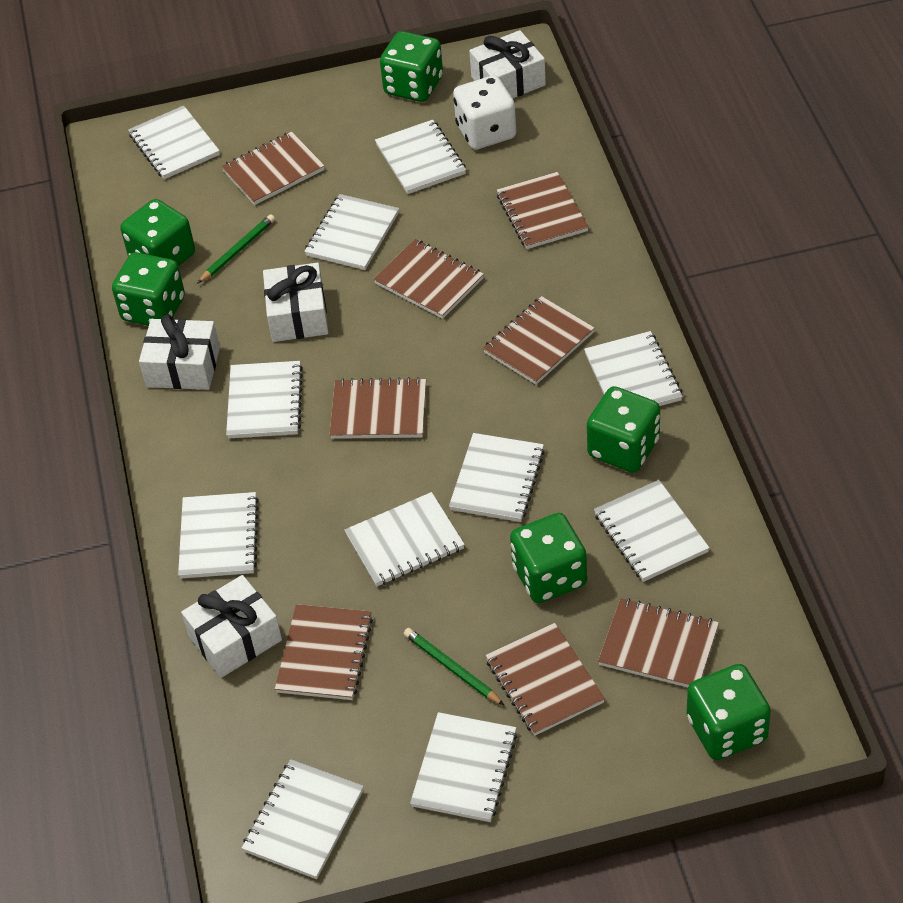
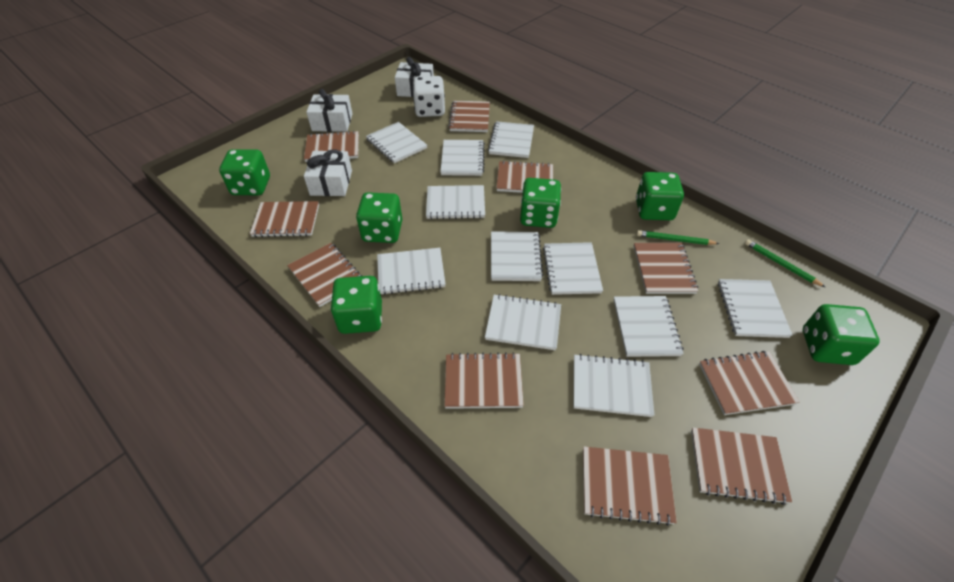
brown notebook: [221,132,325,205] [275,604,373,700] [329,377,426,439] [373,239,484,319] [483,296,595,385] [485,623,605,736] [497,172,589,249] [598,598,719,687] = 8 -> [250,201,319,237] [287,243,362,307] [304,131,359,162] [444,352,524,409] [448,101,490,132] [496,161,553,193] [583,447,677,526] [634,243,698,294] [691,428,792,505] [699,351,800,415] = 10
white gift: [139,314,220,390] [181,575,282,678] [263,263,328,342] [469,30,546,99] = 4 -> [304,150,352,196] [306,89,353,132] [395,57,434,97] = 3

